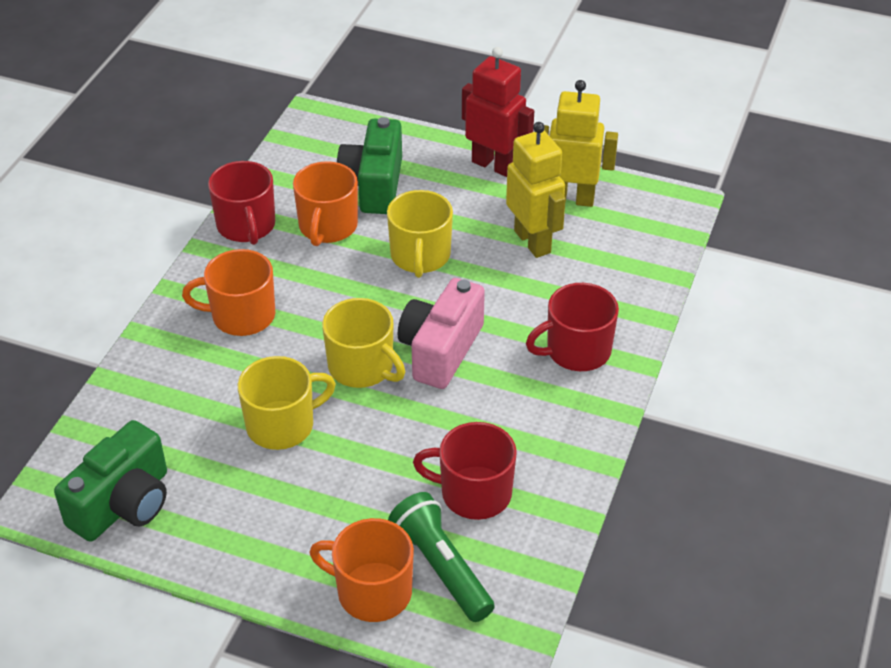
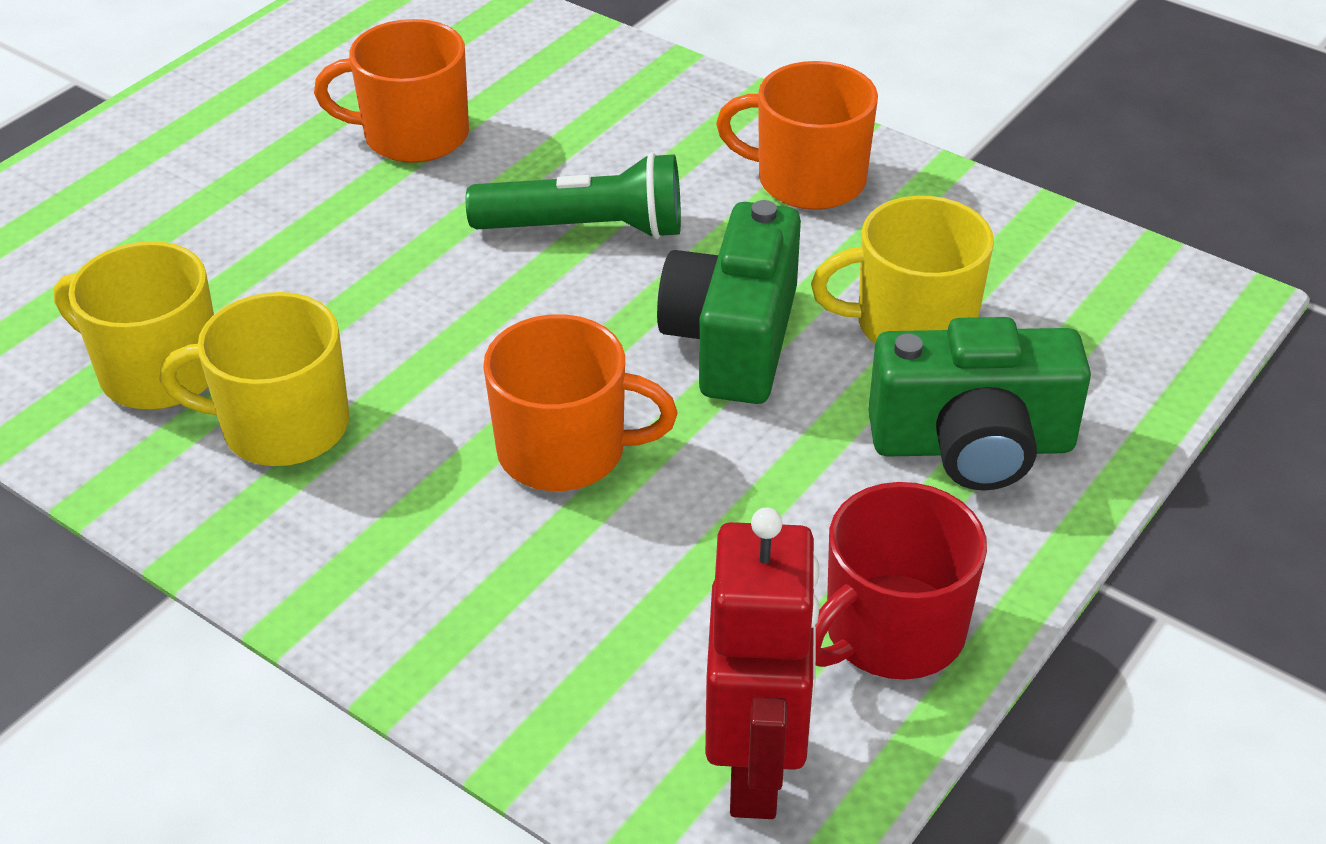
pink camera: [398,278,485,389] = 1 -> none = 0
red mug: [208,161,275,245] [413,422,517,520] [526,283,619,371] = 3 -> [815,482,987,680] = 1
yellow robot: [506,122,566,258] [544,80,618,207] = 2 -> none = 0

